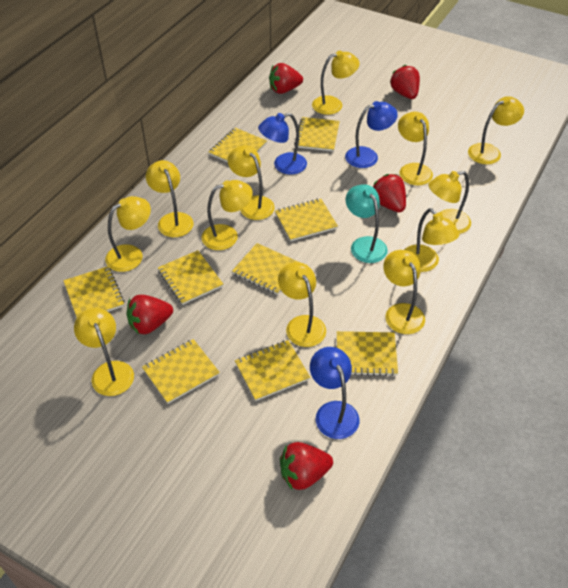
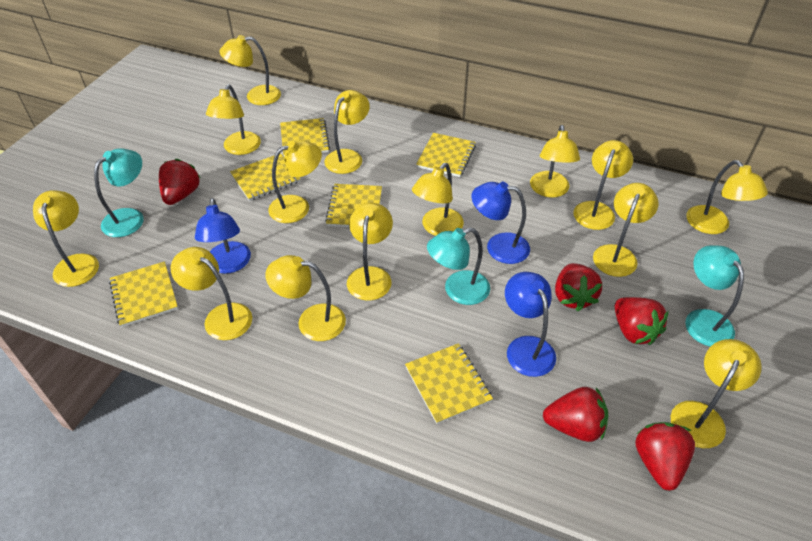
turquoise lamp: [346,184,388,263] = 1 -> [94,148,144,237] [427,228,490,305] [685,245,744,347] = 3
yellow lamp: [74,308,134,396] [105,196,151,272] [146,160,193,237] [201,180,253,250] [228,145,275,220] [278,262,326,347] [312,51,360,115] [383,250,425,334] [398,112,433,185] [405,208,459,272] [428,171,471,234] [468,96,524,164] = 12 -> [33,190,99,287] [171,247,252,340] [206,85,261,155] [220,35,281,105] [265,255,346,341] [268,140,322,223] [324,90,370,174] [347,203,393,300] [412,163,464,236] [530,125,580,198] [573,140,633,230] [593,183,658,277] [671,339,762,448] [686,160,768,234] = 14
yellow notebook: [64,266,124,317] [142,339,220,404] [158,250,223,305] [209,128,267,163] [232,243,300,295] [235,340,310,401] [275,199,338,241] [294,117,340,152] [337,331,398,376] = 9 -> [109,261,178,327] [230,153,300,201] [280,118,330,155] [325,184,382,227] [405,343,493,424] [416,133,476,177] = 6

